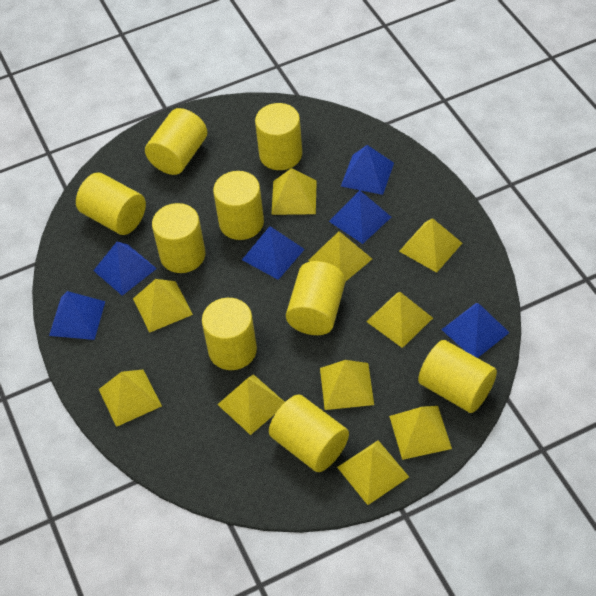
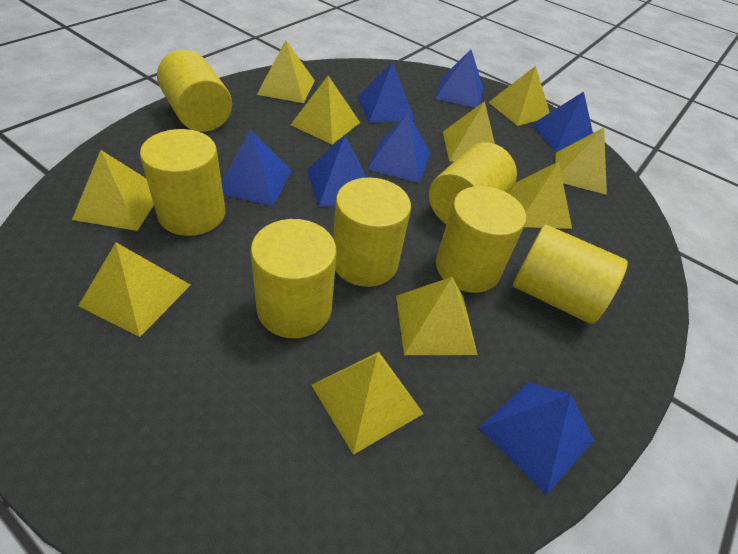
blue pyramid: [49,291,105,340] [93,242,157,296] [242,226,305,280] [329,190,391,244] [341,145,394,195] [441,303,510,358] = 6 -> [221,130,292,206] [307,135,366,207] [358,62,415,123] [367,113,430,183] [435,49,483,108] [479,382,594,495] [532,92,593,152] = 7
yellow cylinder: [76,172,146,235] [145,108,207,175] [152,203,205,273] [202,298,257,370] [213,171,264,240] [255,103,302,170] [269,395,349,472] [286,261,345,335] [418,340,497,413] = 9 -> [140,129,225,236] [157,50,232,132] [251,219,336,338] [333,177,411,287] [429,142,517,224] [436,186,526,293] [513,225,628,324] = 7

